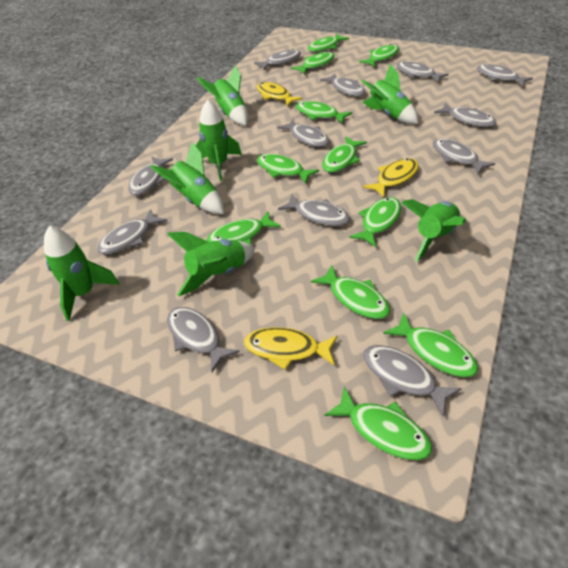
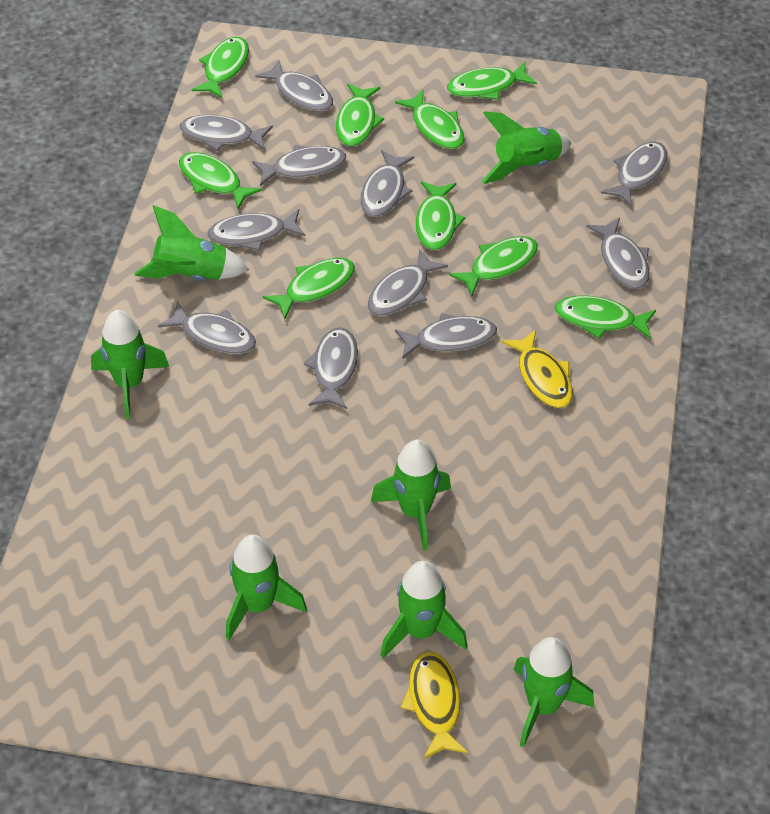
green fish: [206,211,281,245] [257,154,319,184] [291,51,335,74] [296,101,352,123] [308,34,349,52] [311,265,390,319] [322,136,367,173] [324,387,432,460] [349,197,401,247] [359,44,399,67] [383,313,478,377] = 11 -> [179,152,262,209] [191,37,249,99] [263,258,355,319] [336,84,384,146] [395,90,465,149] [416,181,465,250] [447,62,537,100] [449,236,538,296] [555,295,656,339] = 9
grey fish: [97,209,167,254] [128,156,173,196] [167,307,240,372] [254,49,301,70] [277,119,329,147] [278,194,350,226] [320,74,365,96] [363,345,462,416] [396,61,449,82] [433,139,495,174] [434,103,496,127] [477,64,533,87] = 12 -> [158,301,256,354] [180,115,273,151] [207,209,305,251] [252,145,346,186] [255,60,333,111] [304,327,358,409] [360,150,414,217] [368,249,448,316] [395,313,497,359] [587,217,650,289] [601,141,667,206] = 11
yellow fish: [244,327,338,370] [257,82,303,106] [363,158,419,197] = 3 -> [401,651,468,759] [502,330,573,408] = 2

